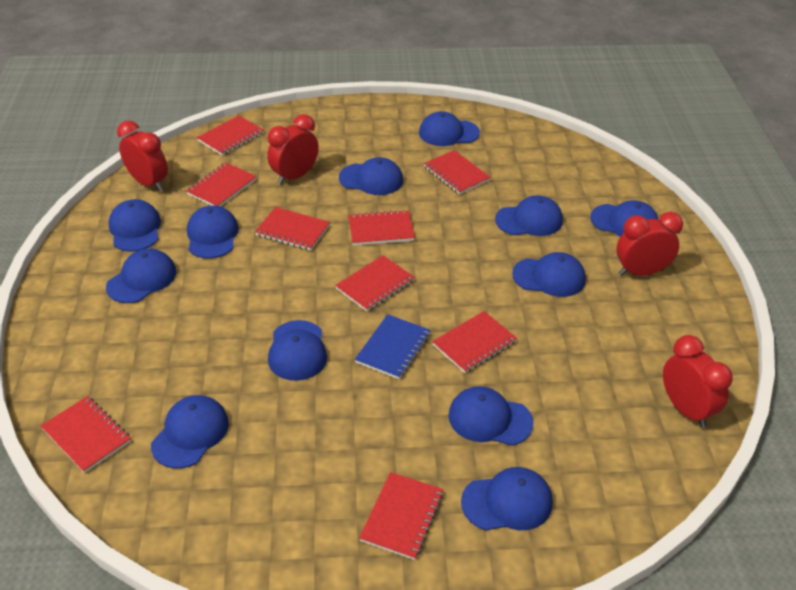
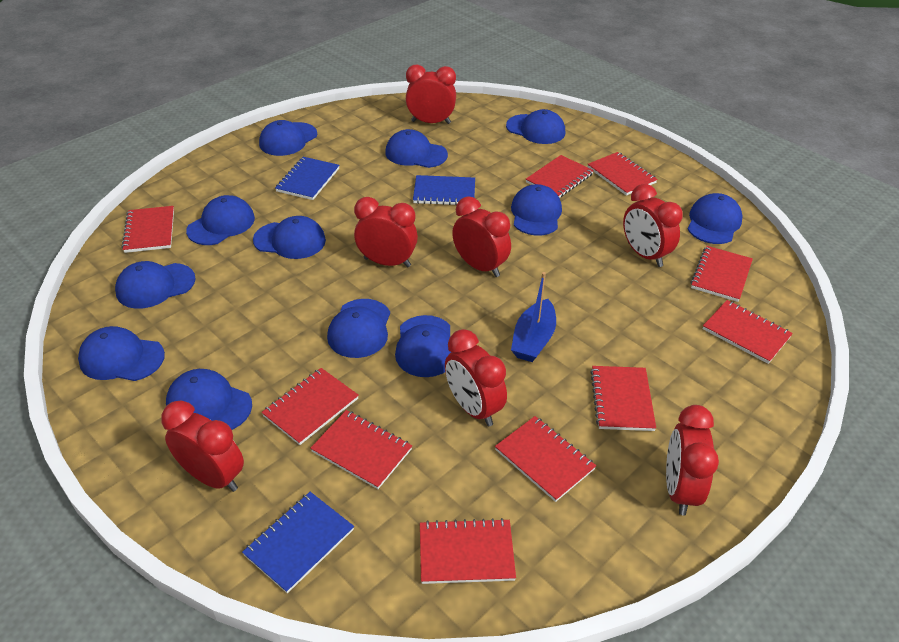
blue boat: none = 0 -> [511,272,556,362] = 1
blue notebook: [355,314,431,379] = 1 -> [242,492,354,593] [275,157,340,200] [413,175,475,205] = 3
red clock: [117,121,168,192] [267,114,319,185] [616,212,683,276] [663,335,733,428] = 4 -> [161,400,244,492] [354,197,418,267] [406,64,456,124] [445,329,507,426] [452,196,511,277] [623,184,683,267] [666,405,719,515] = 7
red notebook: [41,396,131,473] [186,163,257,206] [197,116,264,155] [255,207,330,251] [335,255,415,312] [348,210,415,246] [359,472,444,560] [423,150,491,194] [432,311,517,373] = 9 -> [122,206,174,253] [261,368,359,445] [310,410,412,489] [420,518,516,584] [495,416,596,502] [526,155,594,198] [588,152,658,196] [590,366,656,431] [691,246,753,302] [703,300,793,364] = 10

